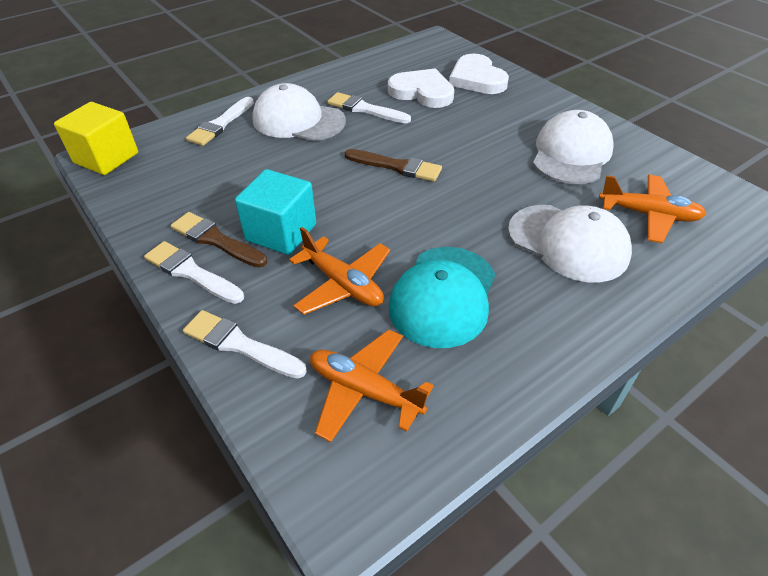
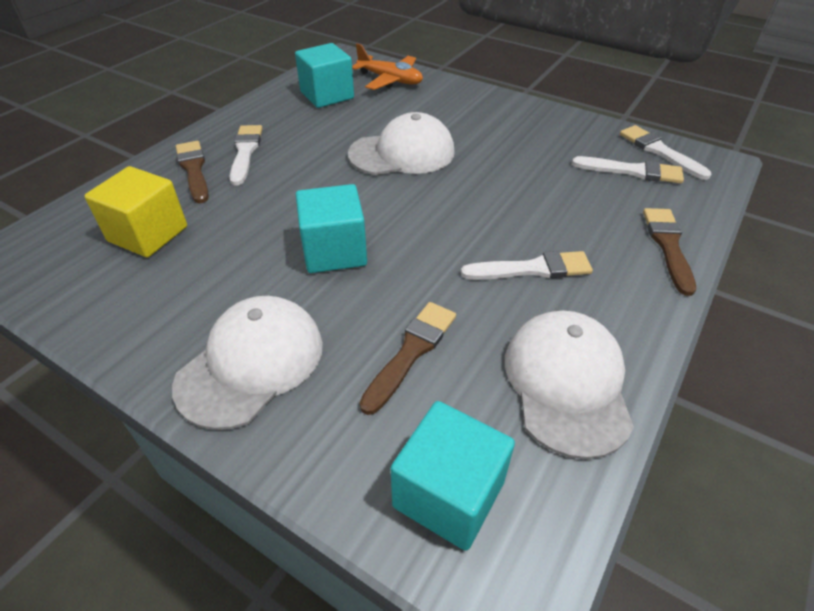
brown brush: [171,212,267,268] [345,149,442,182] = 2 -> [176,141,209,203] [359,302,456,415] [643,208,696,296] = 3
orange plane: [289,227,390,315] [310,329,434,442] [599,175,706,243] = 3 -> [352,43,423,90] = 1
turquoise cap: [389,247,495,348] = 1 -> none = 0
turquoise cube: [235,169,316,255] = 1 -> [295,43,354,108] [296,184,367,273] [391,401,515,551] = 3
white heart: [388,68,454,108] [449,54,509,94] = 2 -> none = 0

